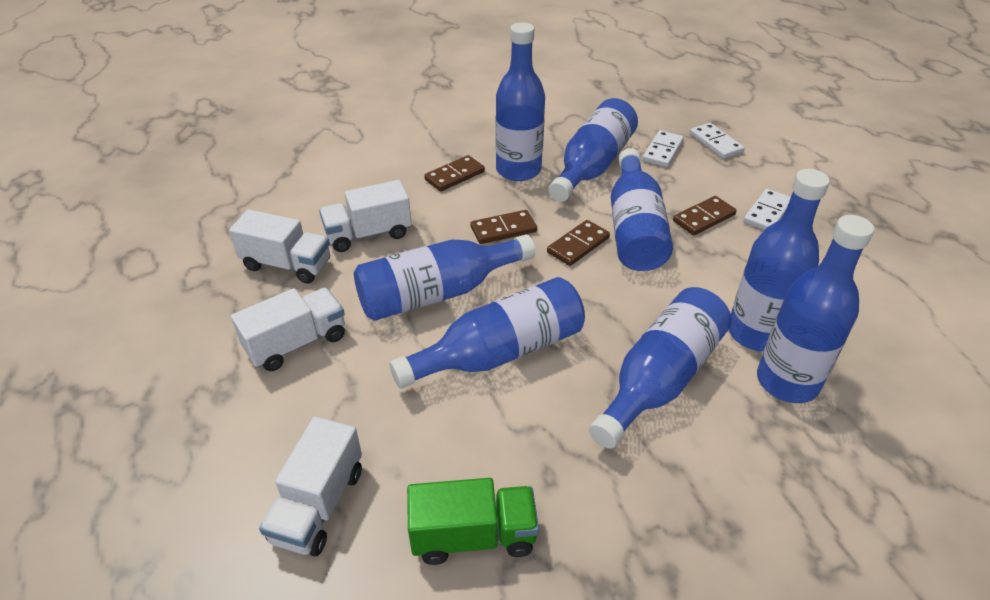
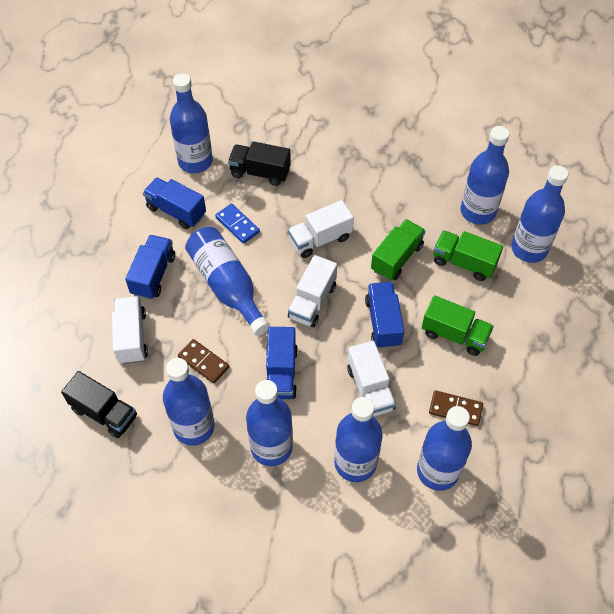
black truck: none = 0 -> [61,371,137,438] [228,141,291,186] = 2
blue domino: none = 0 -> [215,204,260,244] = 1
blue truck: none = 0 -> [125,235,175,300] [143,177,206,229] [266,327,298,399] [365,282,404,349] = 4
brown domino: [424,155,485,192] [471,210,537,244] [547,220,610,266] [673,196,737,235] = 4 -> [178,339,229,384] [429,390,483,426] = 2
green truck: [407,478,539,565] = 1 -> [371,219,426,280] [422,295,494,356] [434,230,503,281] = 3
white domino: [642,130,684,167] [690,123,744,159] [743,189,791,230] = 3 -> none = 0

